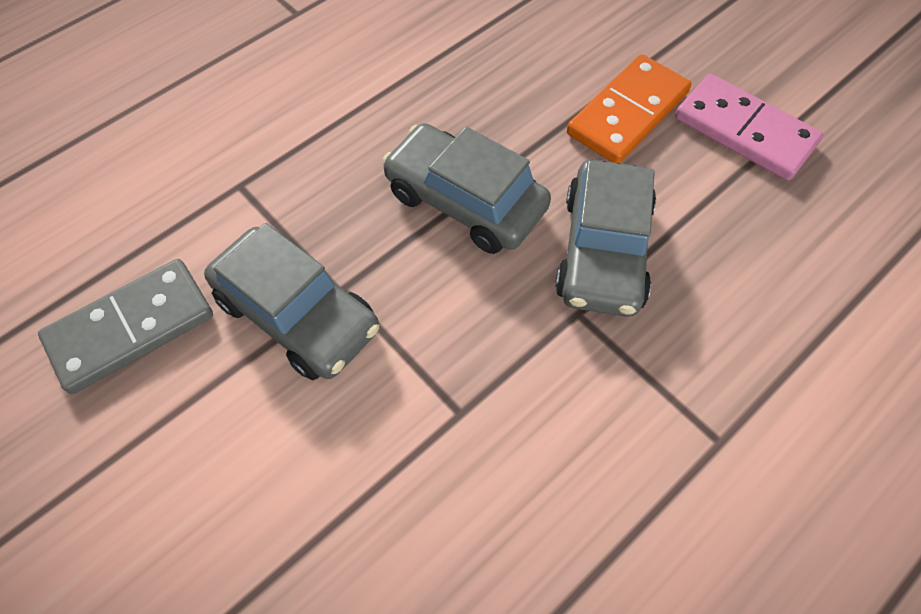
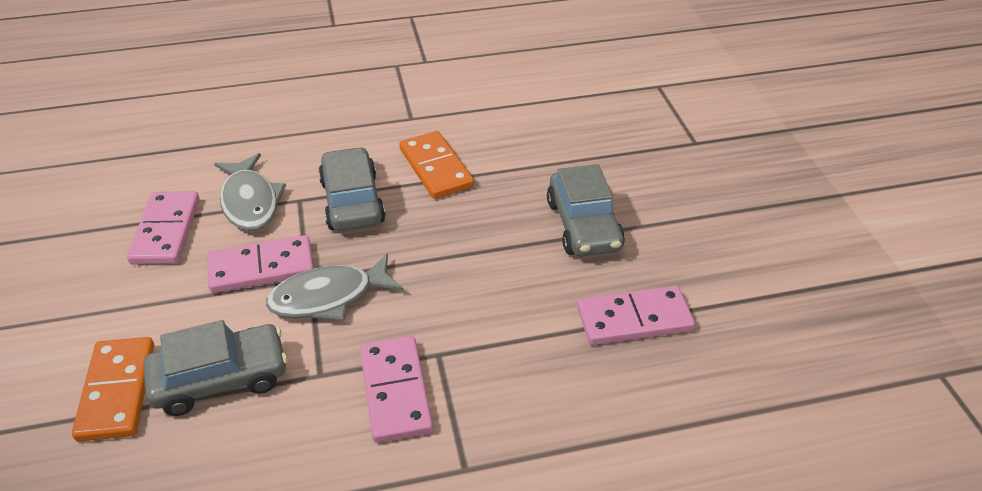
grey domino: [38,259,213,394] = 1 -> none = 0
grey fish: none = 0 -> [214,153,286,231] [266,253,404,321] = 2
orange domino: [567,54,691,163] = 1 -> [72,337,154,442] [399,131,474,199] = 2
pink domino: [675,74,823,181] = 1 -> [127,191,200,265] [207,235,314,293] [360,336,433,443] [577,286,695,345] = 4

